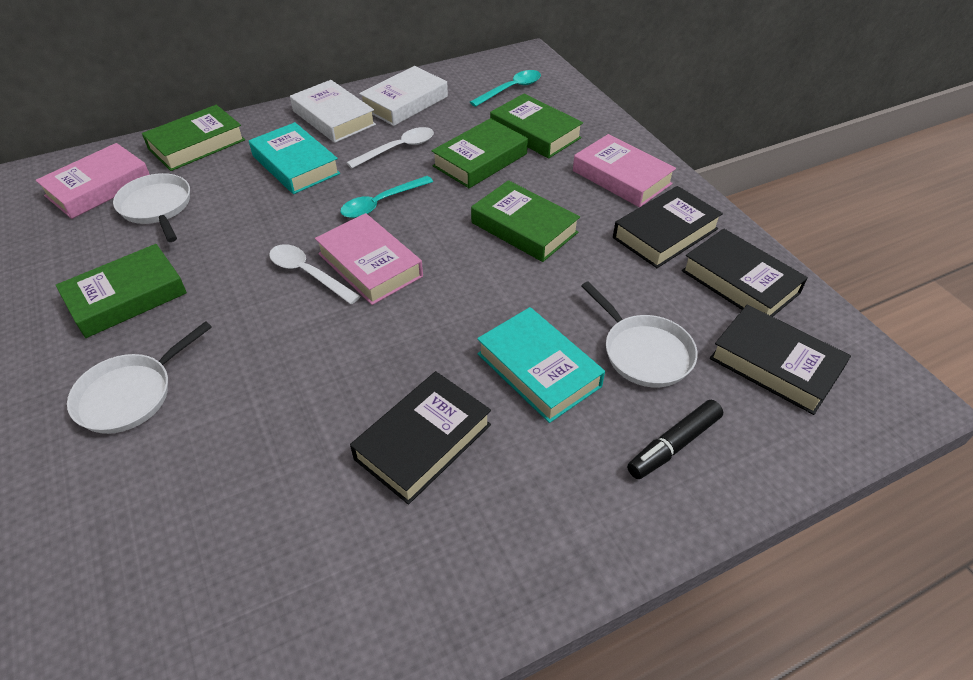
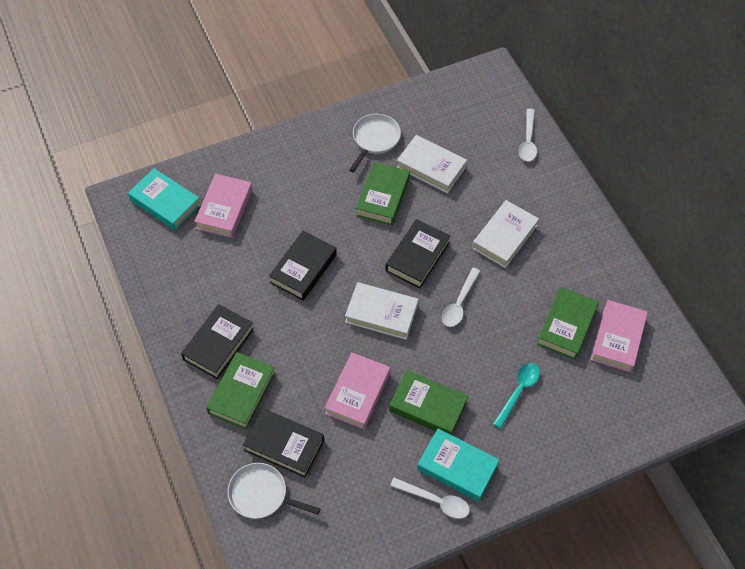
black marker: [627,400,723,479] = 1 -> none = 0
green book: [56,244,187,338] [142,105,245,171] [432,118,528,188] [471,180,580,262] [490,94,583,159] = 5 -> [206,352,275,429] [356,162,410,225] [389,370,468,435] [536,287,599,360] = 4
turquoise spoon: [340,176,433,218] [470,70,541,107] = 2 -> [493,363,540,429] = 1
white book: [290,80,376,143] [359,66,448,126] = 2 -> [345,282,418,340] [397,135,467,193] [472,200,539,268] = 3
white pan: [67,321,212,434] [113,173,190,242] [581,281,698,387] = 3 -> [228,463,321,519] [349,114,401,172] = 2
white spoon: [269,244,361,304] [346,127,434,168] = 2 -> [390,478,470,519] [442,268,480,327] [519,109,537,162] = 3

